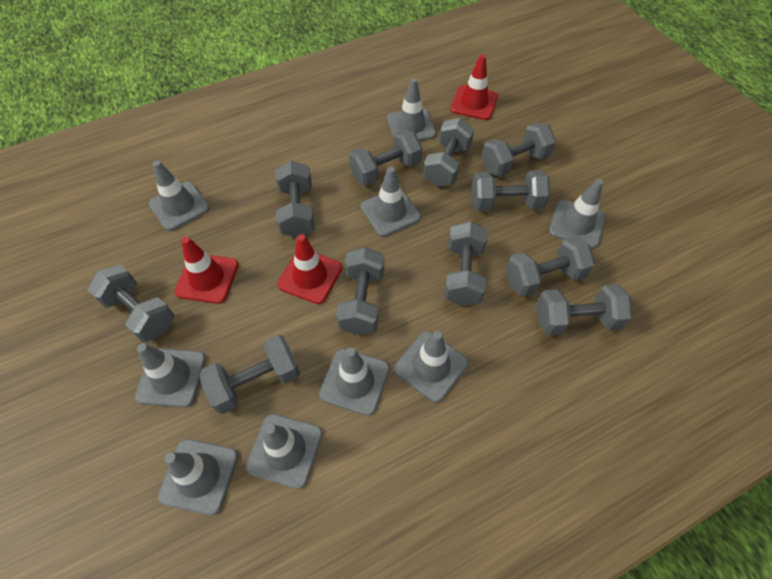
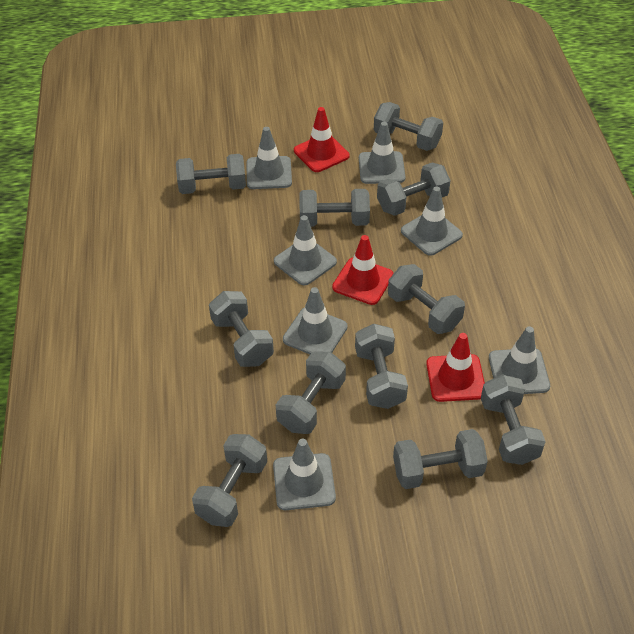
grey traffic cone: [135,343,206,408] [149,160,210,231] [158,439,238,515] [246,414,323,489] [319,348,390,416] [361,167,421,237] [387,78,436,141] [394,331,468,402] [549,179,606,248] = 9 -> [247,127,292,189] [273,439,336,510] [274,215,337,286] [283,287,347,354] [359,122,406,184] [401,187,463,256] [489,326,550,394] = 7

